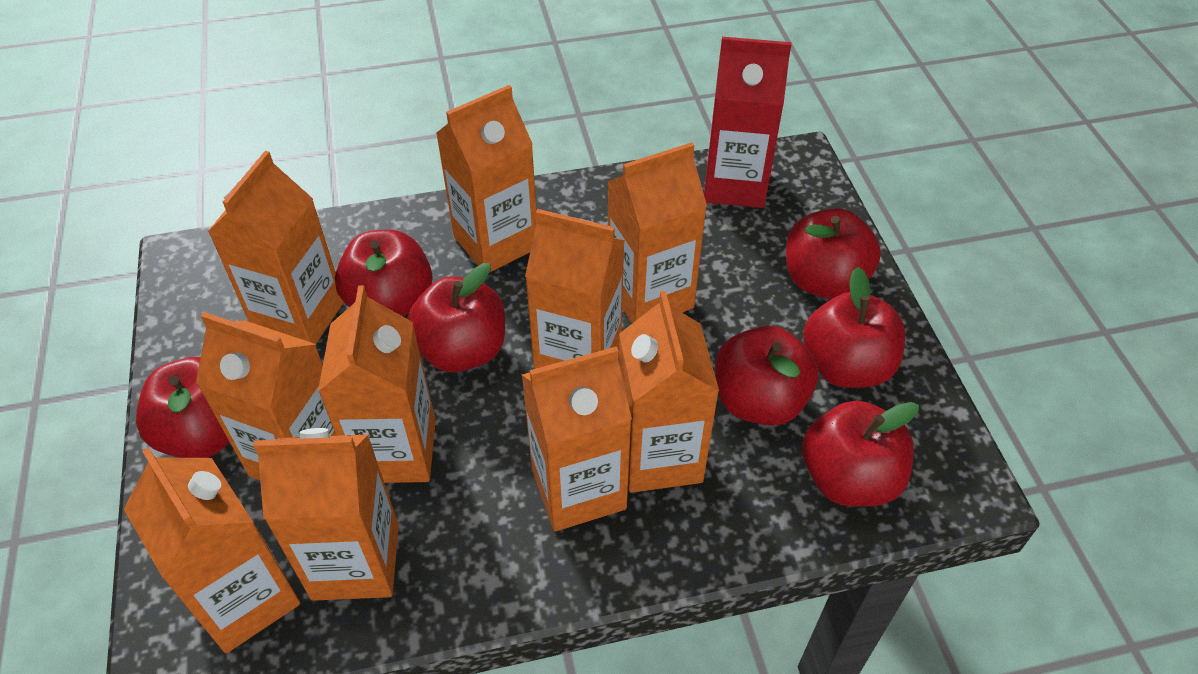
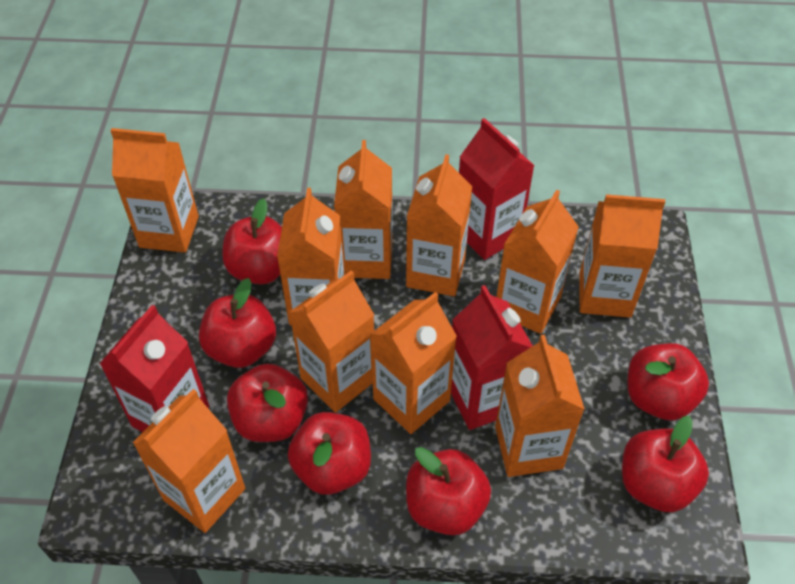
red carton: [704,37,792,208] = 1 -> [100,305,209,432] [451,285,533,430] [459,118,535,260] = 3

